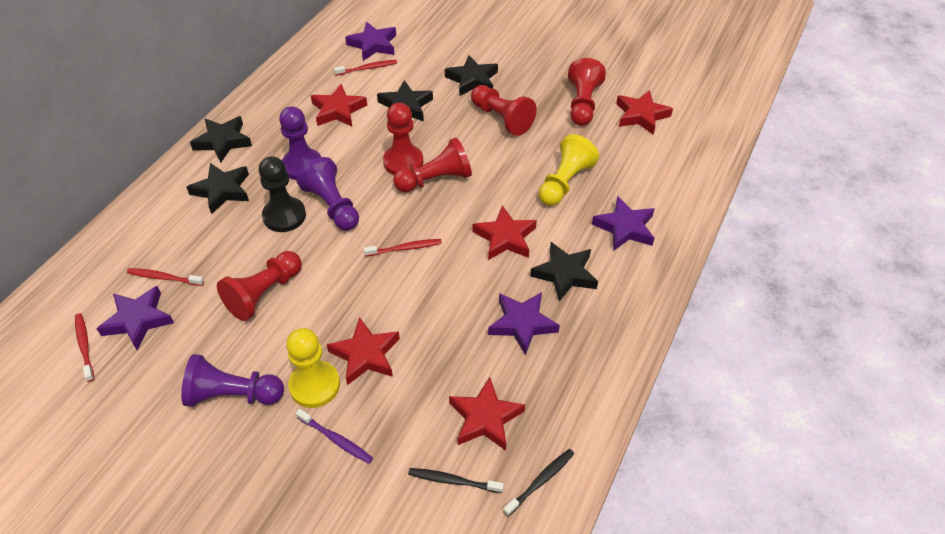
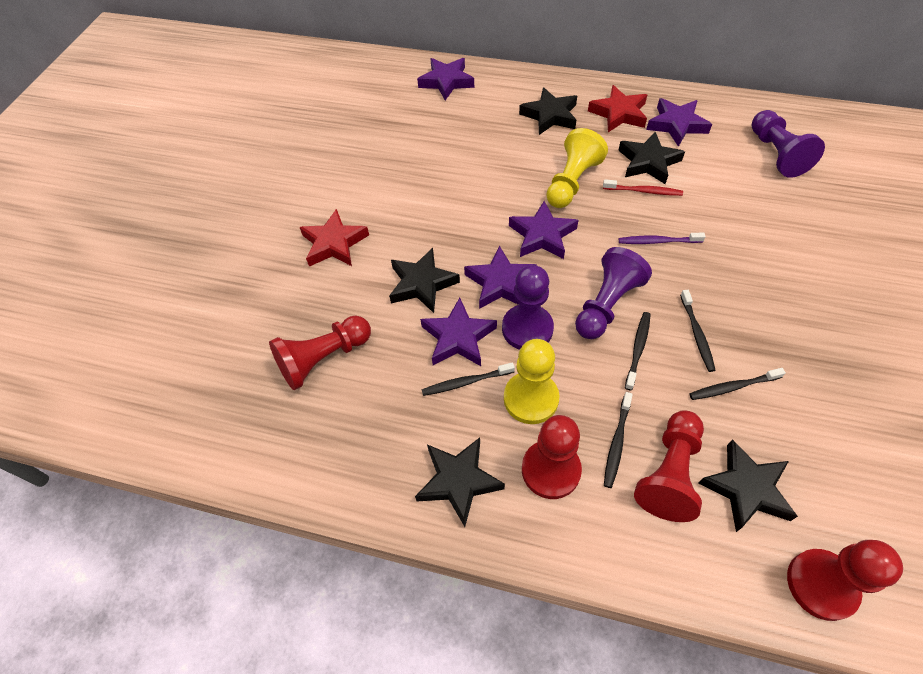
black pawn: [259,156,306,232] = 1 -> none = 0
black toothbrush: [408,468,504,493] [503,449,574,517] = 2 -> [421,362,515,396] [604,392,633,488] [625,312,651,390] [680,290,716,372] [689,368,786,400] = 5
purple star: [97,286,174,350] [345,22,396,61] [488,292,560,355] [592,196,655,251] = 4 -> [417,58,474,100] [420,298,497,366] [464,246,537,309] [509,201,579,259] [646,98,712,147] = 5
red pawn: [217,251,302,321] [383,103,423,175] [393,137,472,193] [471,85,537,136] [568,58,606,126] = 5 -> [269,316,371,390] [522,415,582,499] [634,410,704,522] [787,540,903,621] = 4
red star: [311,84,367,127] [327,317,400,385] [449,377,525,451] [473,205,537,260] [616,90,673,135] = 5 -> [299,209,369,267] [588,85,647,132] = 2
red toothbrush: [75,313,94,382] [127,268,204,286] [334,60,397,75] [364,239,442,257] = 4 -> [603,179,683,196] = 1

